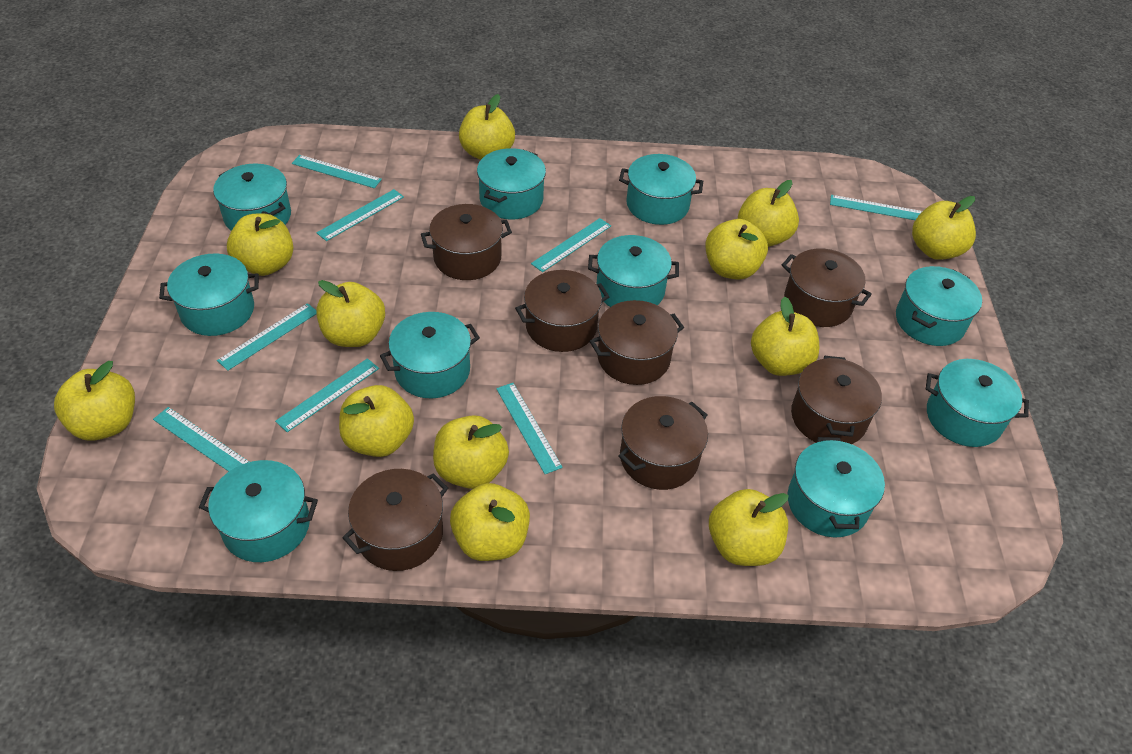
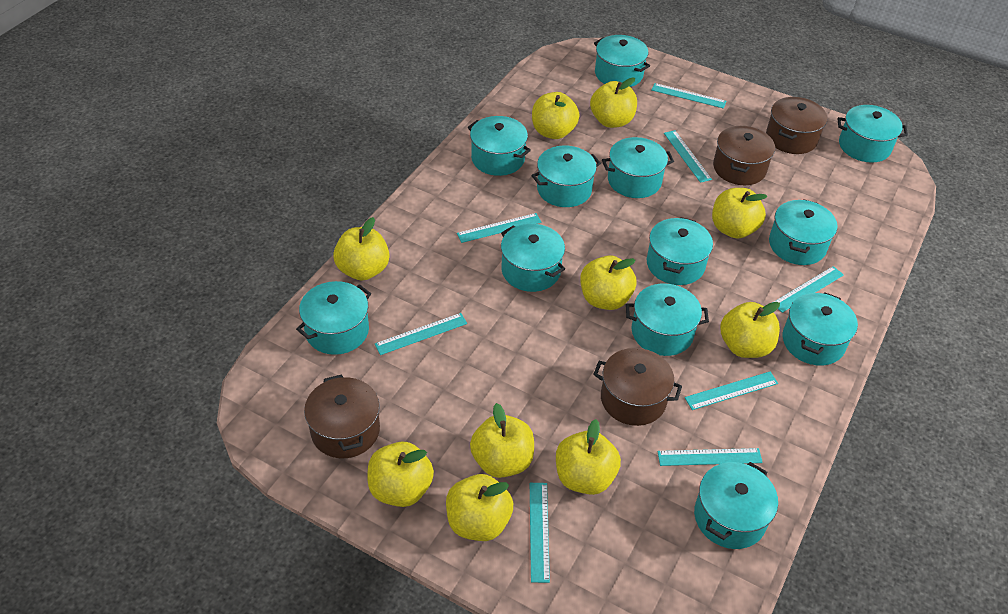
brown pot: [342,469,448,571] [421,204,512,280] [515,270,609,352] [590,300,684,385] [618,396,708,490] [782,249,872,327] [791,356,882,444] = 7 -> [304,374,380,458] [593,348,682,426] [713,126,775,185] [766,97,827,154] = 4
turquoise pot: [159,253,259,336] [199,460,318,562] [213,164,291,231] [380,312,480,398] [477,148,546,219] [588,235,679,307] [619,154,703,225] [787,437,885,538] [896,266,982,346] [925,359,1029,447] = 10 -> [296,281,371,355] [468,116,531,176] [501,224,565,292] [531,146,601,207] [594,35,650,87] [602,137,674,198] [626,284,709,356] [647,217,713,285] [694,462,778,549] [769,199,837,265] [783,292,858,366] [837,105,908,163] = 12
yellow apple: [54,361,135,441] [227,213,293,276] [316,280,385,347] [339,385,414,457] [433,415,509,489] [450,483,530,561] [459,94,515,160] [705,219,768,279] [709,489,789,566] [738,180,799,247] [751,296,819,376] [912,196,976,260] = 12 -> [333,217,389,281] [368,441,434,507] [446,474,513,541] [470,403,534,478] [532,92,580,139] [556,419,621,495] [580,255,636,310] [590,77,637,128] [712,188,767,239] [720,302,780,358] = 10

